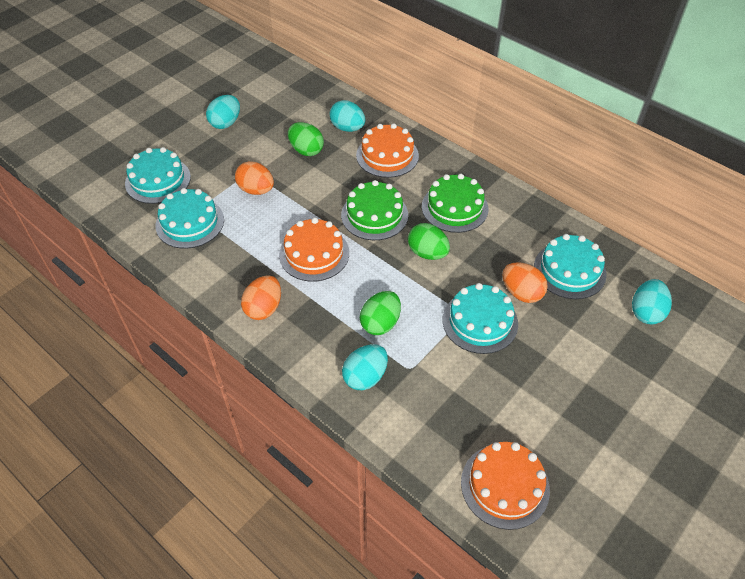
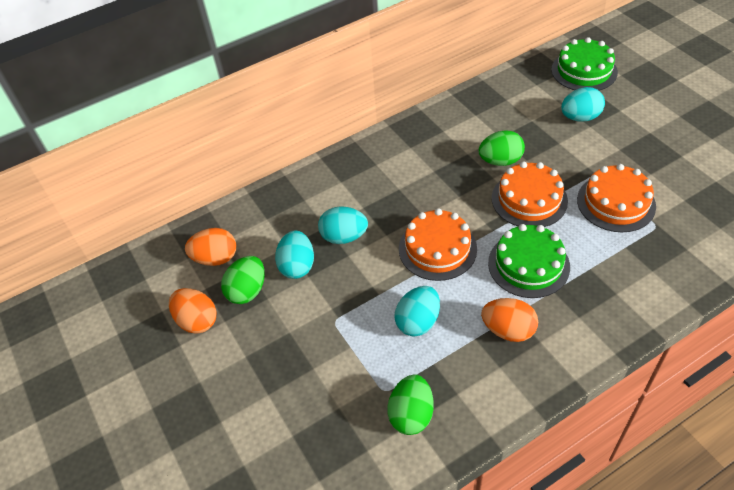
turquoise cake: [125,147,191,204] [156,188,224,249] [442,283,518,354] [534,234,607,299] = 4 -> none = 0

